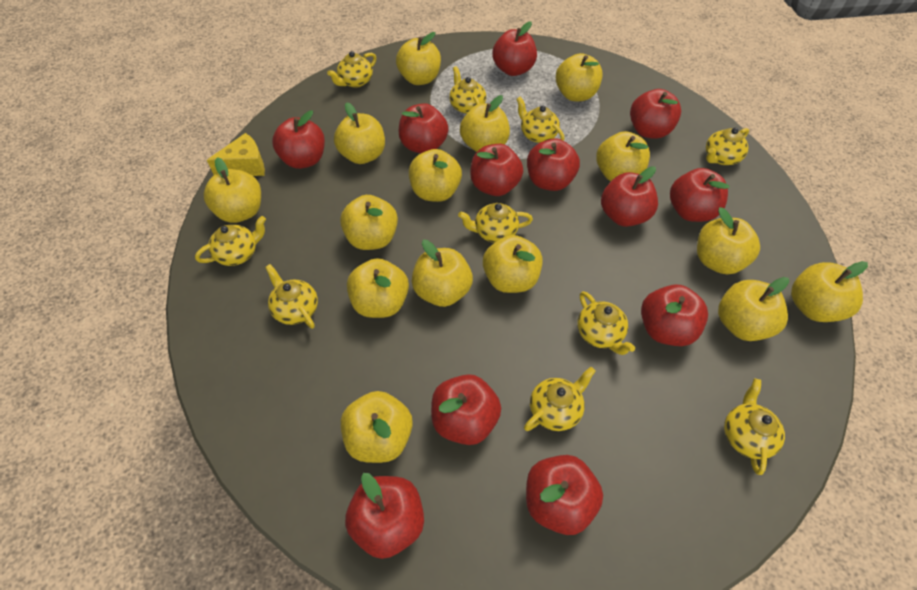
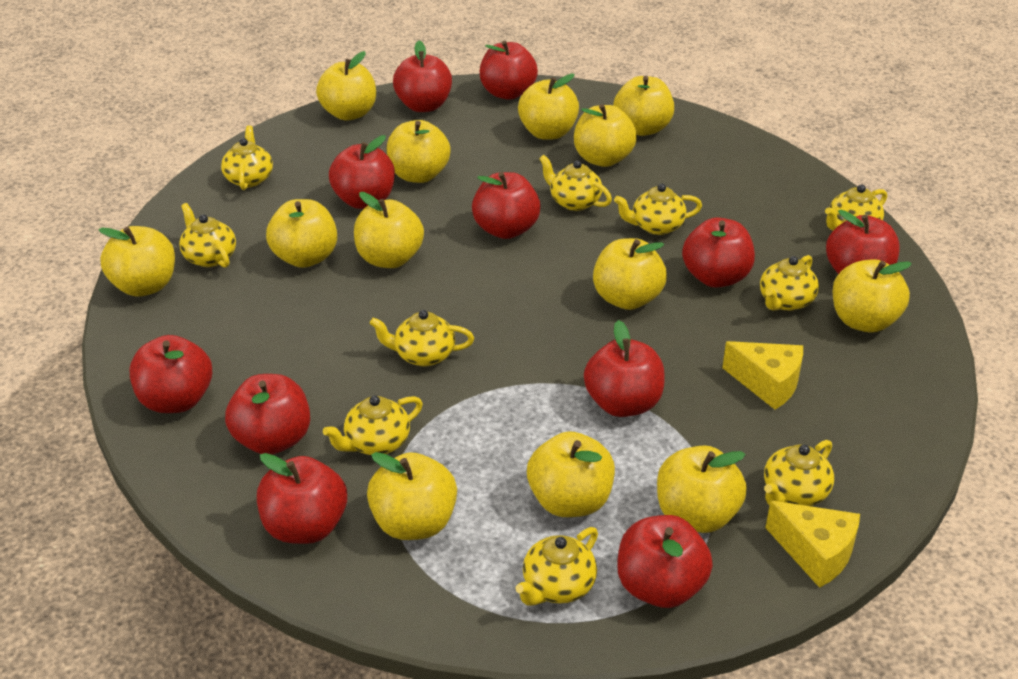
red apple: [272,110,325,169] [345,473,424,559] [398,103,449,153] [431,374,501,445] [470,144,523,196] [492,21,537,76] [526,455,603,535] [527,139,580,191] [601,166,658,227] [630,89,681,139] [641,285,708,346] [670,168,730,222] = 12 -> [130,335,212,413] [225,374,310,455] [257,453,347,544] [329,135,395,209] [393,41,452,112] [472,172,541,239] [480,41,538,100] [584,320,665,417] [617,515,713,608] [682,217,755,288] [826,210,900,274] = 11
yellow apple: [203,157,261,223] [334,102,385,164] [340,195,398,250] [341,391,413,463] [347,258,409,318] [396,32,441,85] [409,149,462,202] [412,240,473,307] [460,95,510,152] [483,235,543,293] [556,53,603,101] [596,131,650,181] [697,207,760,274] [718,277,789,341] [791,261,868,322] = 15 -> [98,226,175,297] [266,199,337,268] [316,51,376,120] [354,192,424,268] [367,452,457,540] [387,120,451,183] [518,74,579,140] [527,431,615,517] [574,104,637,167] [593,238,667,310] [613,76,674,136] [657,445,747,533] [833,259,912,332] = 13
yellow cheese: [207,133,265,176] = 1 -> [722,341,803,409] [765,501,860,588] = 2

